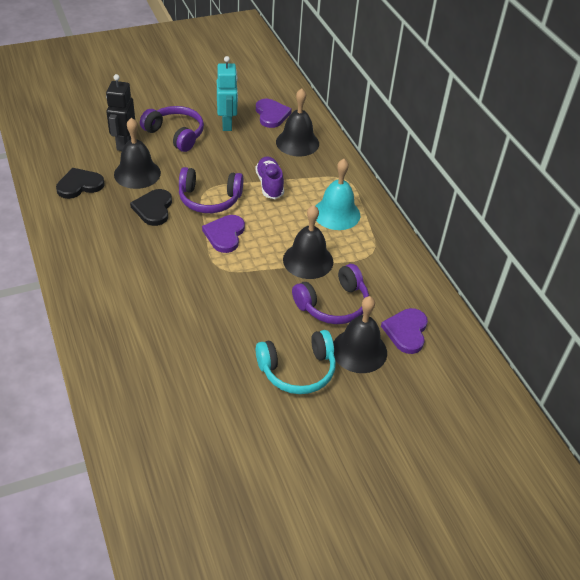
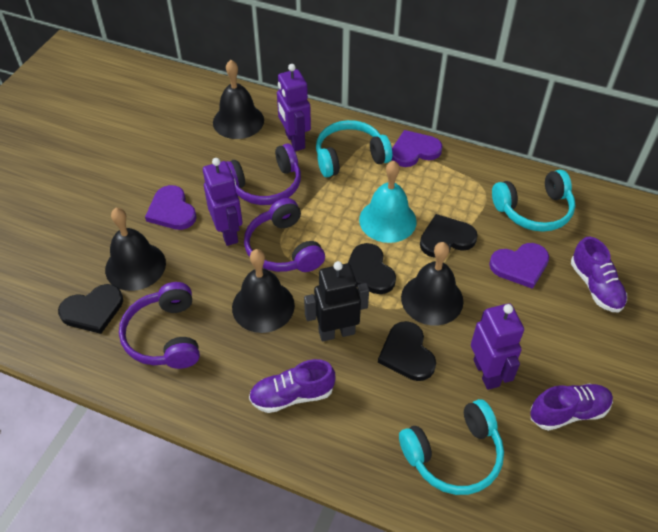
black heart: [56,168,105,199] [130,189,172,226] = 2 -> [58,284,123,334] [348,243,396,294] [378,321,436,381] [420,214,478,258] = 4
purple robot: none = 0 -> [203,158,243,246] [277,64,311,151] [471,303,524,390] = 3
purple shoe: [255,156,284,199] = 1 -> [249,359,335,413] [530,384,613,431] [571,236,627,313] = 3
turquoise headphones: [256,330,336,394] = 1 -> [316,120,392,177] [399,399,504,495] [492,169,575,232] = 3
turquoise robot: [217,56,238,131] = 1 -> none = 0

